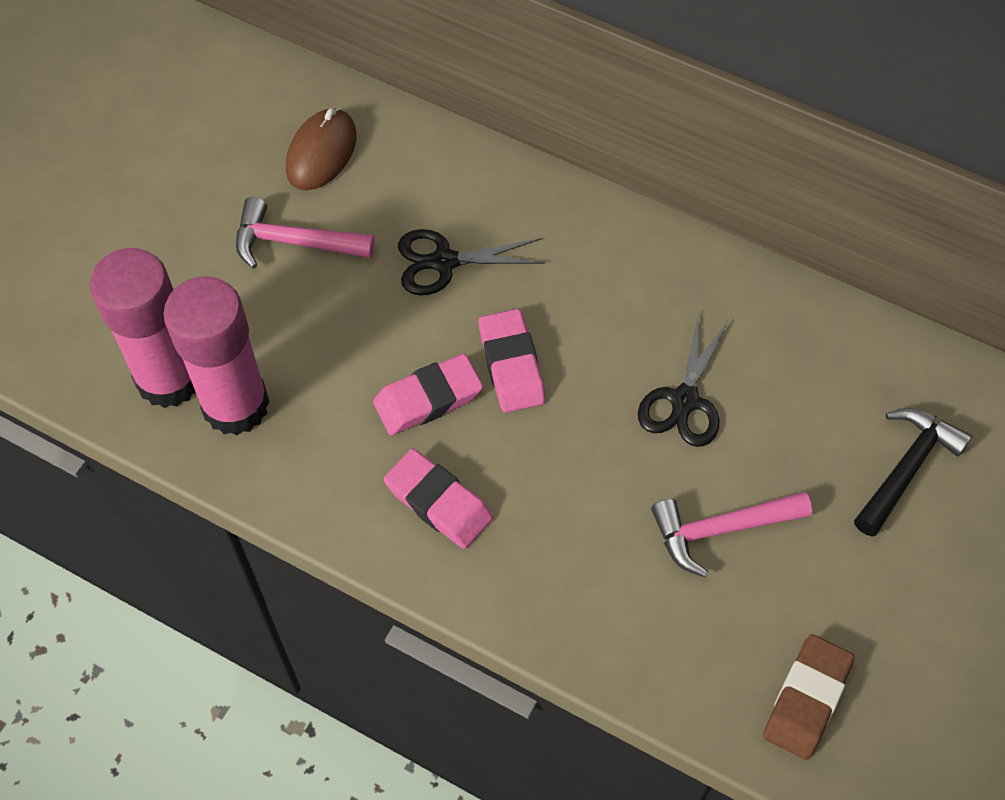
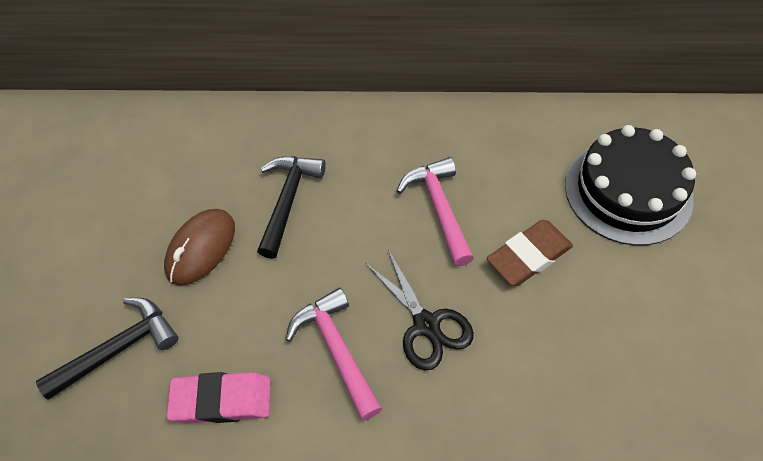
black cake: none = 0 -> [565,125,696,246] = 1
black hammer: [854,408,972,537] = 1 -> [36,298,178,400] [257,156,326,259] = 2
black scissors: [398,229,545,295] [638,312,729,447] = 2 -> [365,249,474,370] = 1
pink eraser: [373,354,483,435] [384,449,493,549] [479,309,545,413] = 3 -> [166,372,271,424] = 1
pink glue stick: [90,248,196,408] [163,277,269,435] = 2 -> none = 0

